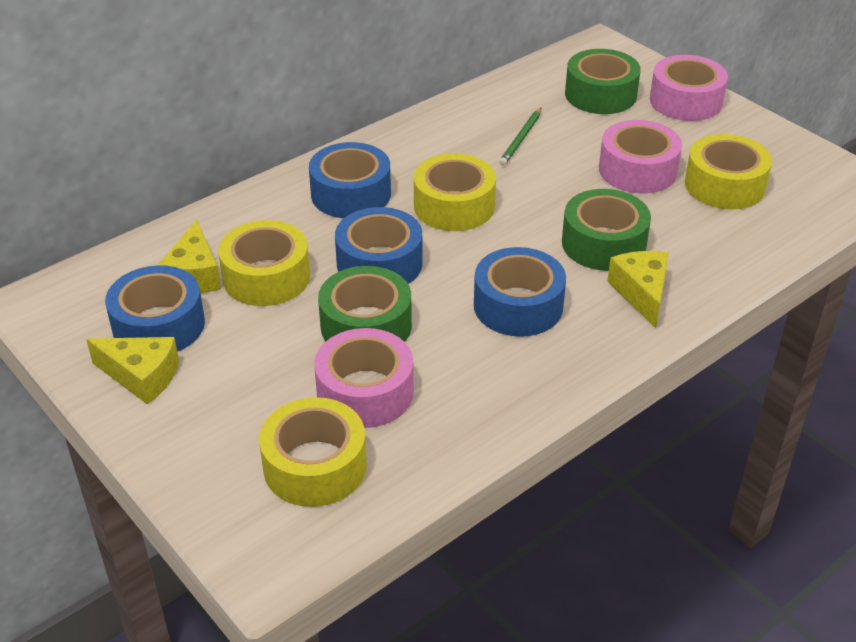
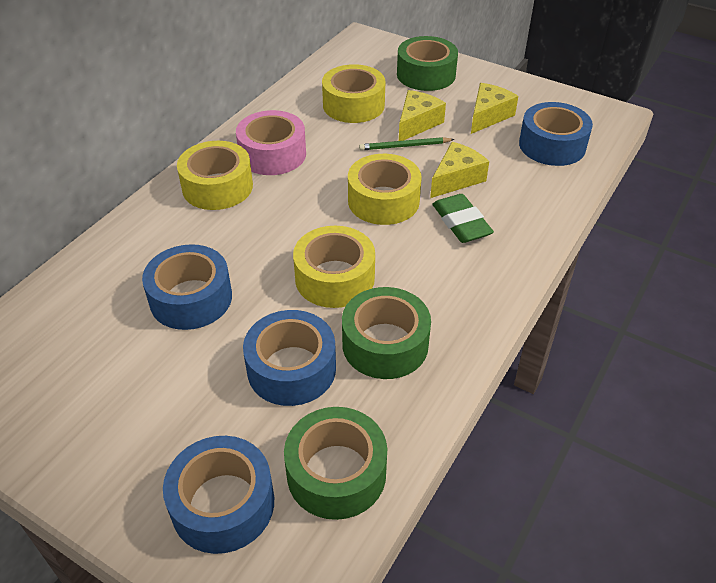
green eraser: none = 0 -> [432,194,494,243] = 1
pink tape: [314,328,414,428] [599,120,682,194] [650,55,728,121] = 3 -> [236,110,306,175] = 1

